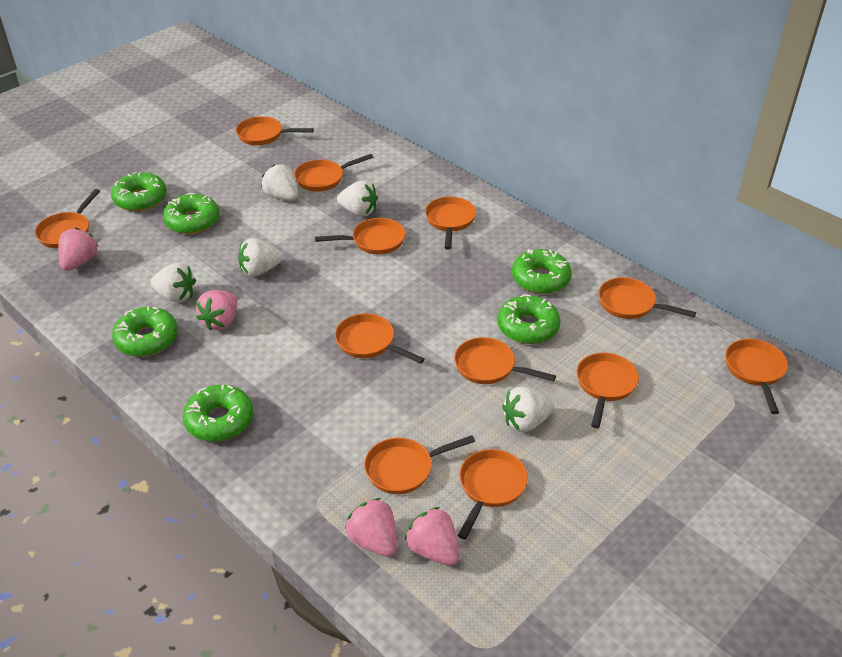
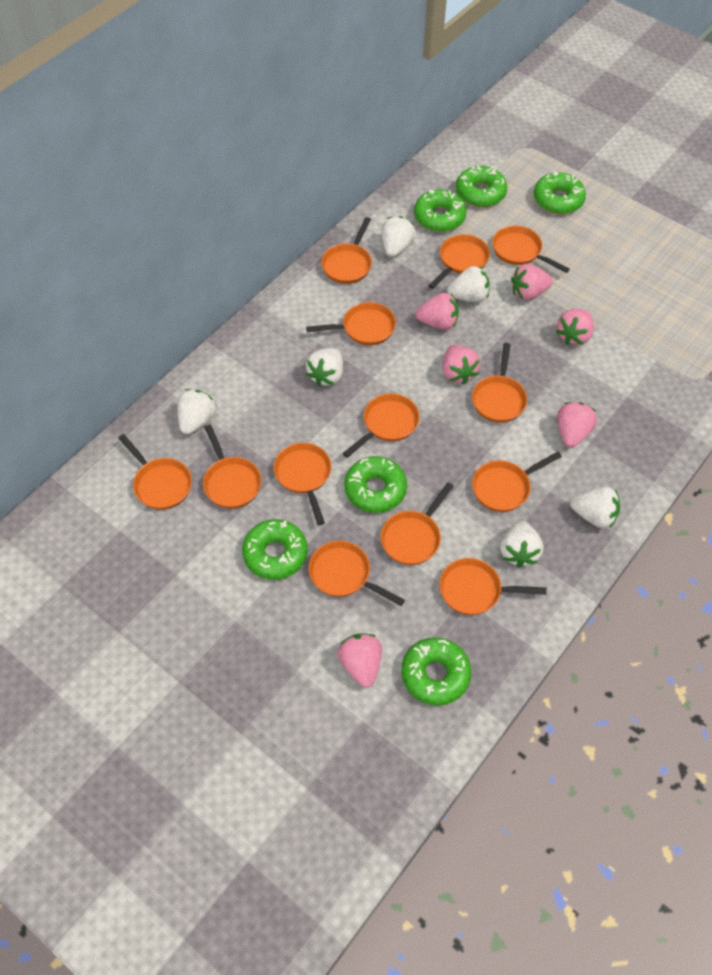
orange pan: [35,189,100,248] [236,116,314,145] [294,154,373,192] [315,218,405,254] [335,313,424,364] [364,435,475,494] [425,196,476,249] [454,337,556,384] [458,449,528,539] [577,353,639,428] [598,277,696,319] [725,339,788,414] = 12 -> [118,434,192,510] [203,424,261,509] [274,443,331,525] [306,302,396,345] [309,541,405,606] [321,217,372,284] [342,393,420,458] [381,482,454,565] [428,234,490,289] [439,558,547,615] [472,343,527,423] [472,452,562,512] [493,225,570,273] = 13
pink strawberry: [58,228,99,271] [196,290,237,331] [345,498,397,557] [405,507,460,566] = 4 -> [337,634,382,687] [415,293,459,330] [443,345,480,384] [511,264,553,300] [556,309,594,345] [557,402,597,448] = 6
white strawberry: [150,263,196,303] [238,238,283,277] [261,165,298,201] [337,180,378,217] [502,387,554,432] = 5 -> [178,389,217,435] [306,348,343,387] [381,216,416,257] [447,266,490,302] [500,521,543,568] [570,486,620,528] = 6

